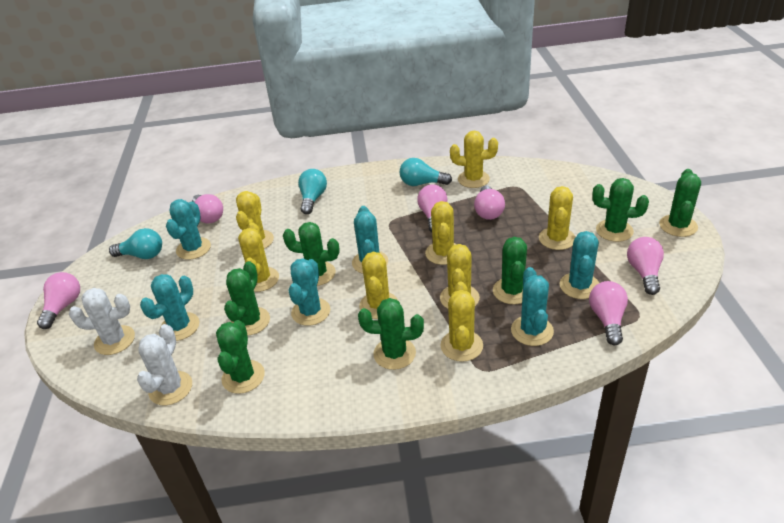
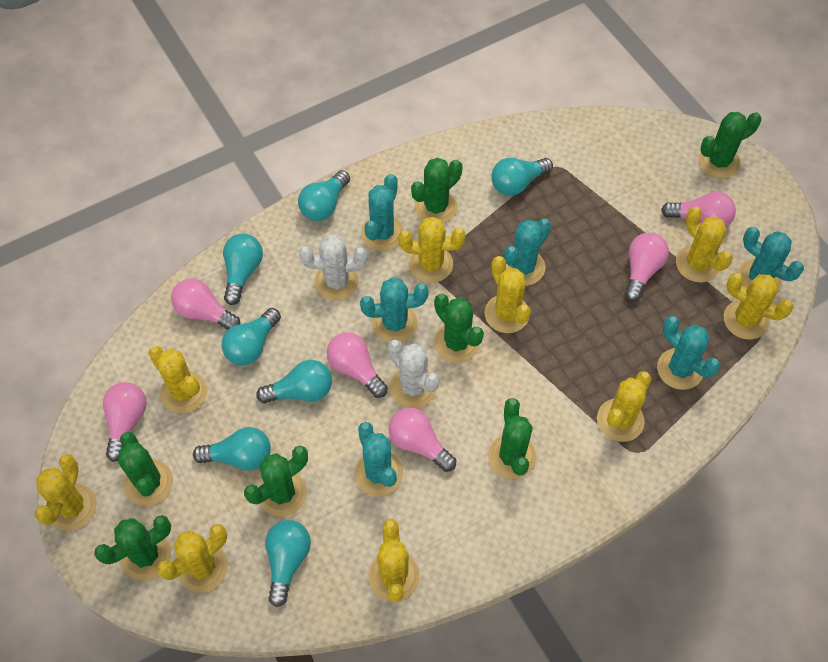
turquoise light bulb: [109,228,162,259] [298,169,327,214] [400,158,452,186] = 3 -> [193,427,271,471] [222,308,281,365] [223,234,263,305] [256,360,332,403] [265,520,311,607] [298,170,350,221] [491,158,553,196] = 7
yellow cactus: [236,191,274,249] [238,222,279,292] [359,252,398,319] [425,201,457,265] [440,244,480,309] [440,282,483,362] [450,131,498,188] [539,186,576,250] = 8 -> [35,454,97,531] [148,346,207,413] [157,524,228,593] [368,519,420,602] [399,217,466,283] [485,256,531,333] [597,371,651,442] [676,207,733,283] [723,273,793,340] = 9

